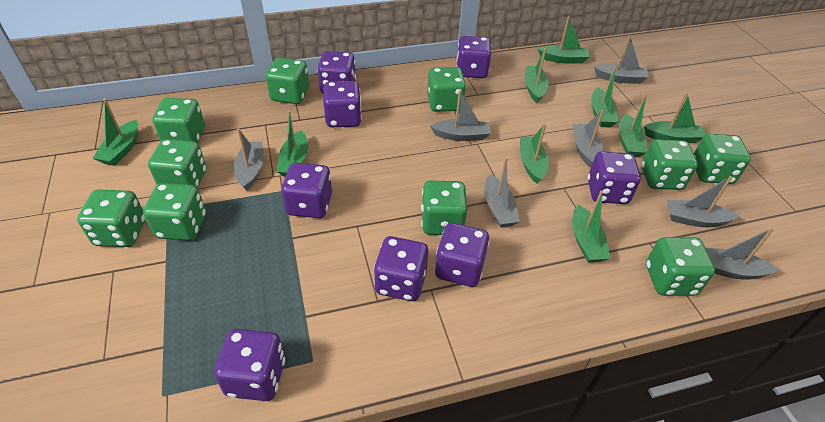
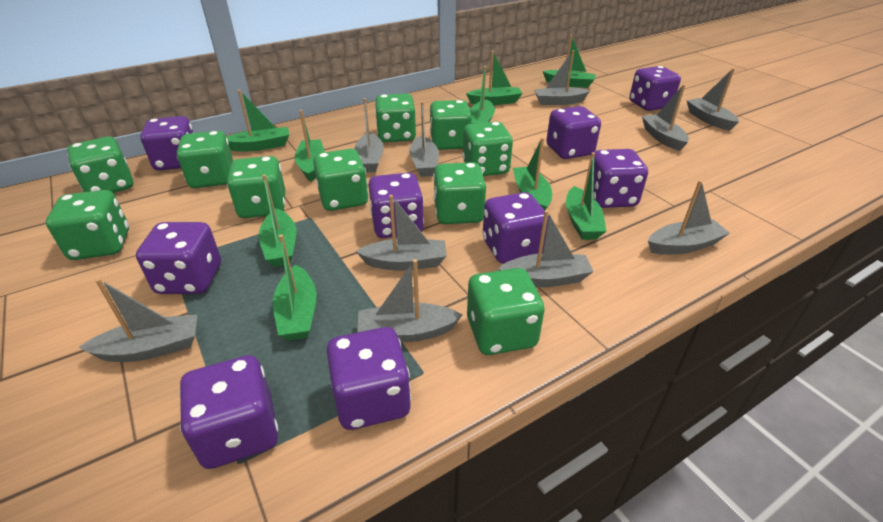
grey boat: [234,129,263,191] [430,90,491,141] [484,158,520,228] [572,110,604,168] [594,35,649,84] [667,176,739,227] [706,228,779,280] = 7 -> [79,278,197,362] [355,98,384,173] [356,195,447,271] [357,259,462,342] [409,101,439,177] [498,210,594,287] [534,50,590,105] [642,84,689,151] [648,180,730,255] [686,68,739,131] = 10
purple dice: [214,329,285,401] [281,163,332,218] [317,51,356,94] [323,81,362,127] [374,236,429,301] [435,223,490,287] [456,36,491,78] [588,152,641,204] = 8 -> [136,222,221,294] [140,116,193,171] [179,355,278,469] [327,327,411,430] [368,172,424,238] [483,192,549,264] [546,106,601,159] [593,149,648,208] [629,66,681,111] = 9

